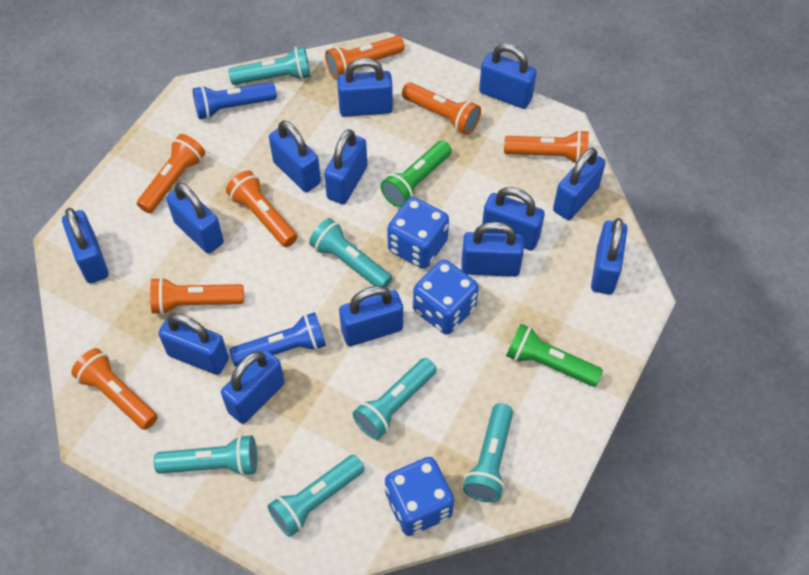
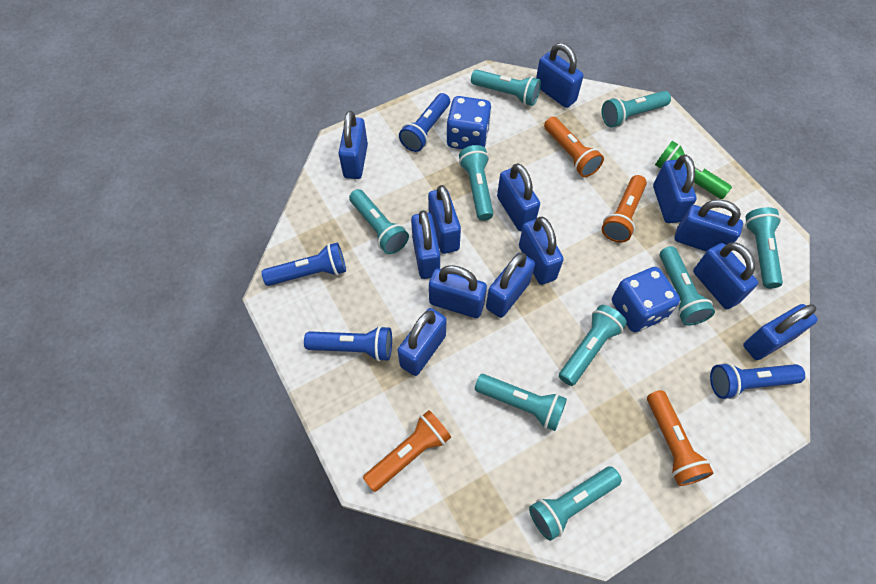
blue dice: [385,457,454,536] [387,197,449,269] [413,260,479,335] = 3 -> [447,96,492,149] [612,267,680,332] = 2
blue flashlight: [193,82,277,119] [229,312,326,367] = 2 -> [262,242,346,286] [304,326,392,362] [399,93,450,152] [710,362,805,399] = 4
green flashlight: [380,141,452,207] [506,324,603,387] = 2 -> [655,141,732,199] = 1
orange flashlight: [71,348,158,430] [137,134,205,213] [150,277,244,315] [226,171,297,247] [325,36,405,80] [402,82,481,135] [504,130,589,163] = 7 -> [363,410,451,492] [544,117,604,177] [602,175,647,243] [647,390,713,486] = 4
turquoise flashlight: [154,435,257,476] [229,47,311,85] [268,455,364,537] [309,218,392,288] [353,358,437,439] [463,403,513,502] = 6 -> [349,189,409,254] [459,145,494,221] [471,69,541,106] [475,374,567,431] [529,466,622,541] [559,305,627,386] [602,91,671,127] [660,246,715,325] [745,207,783,289] = 9

